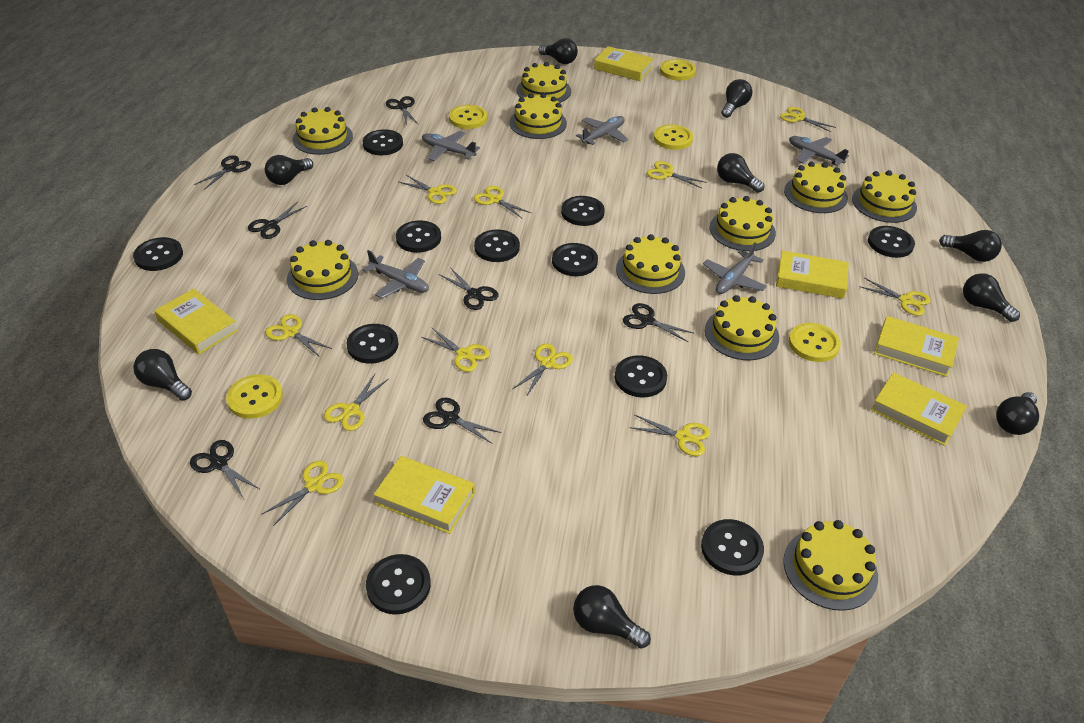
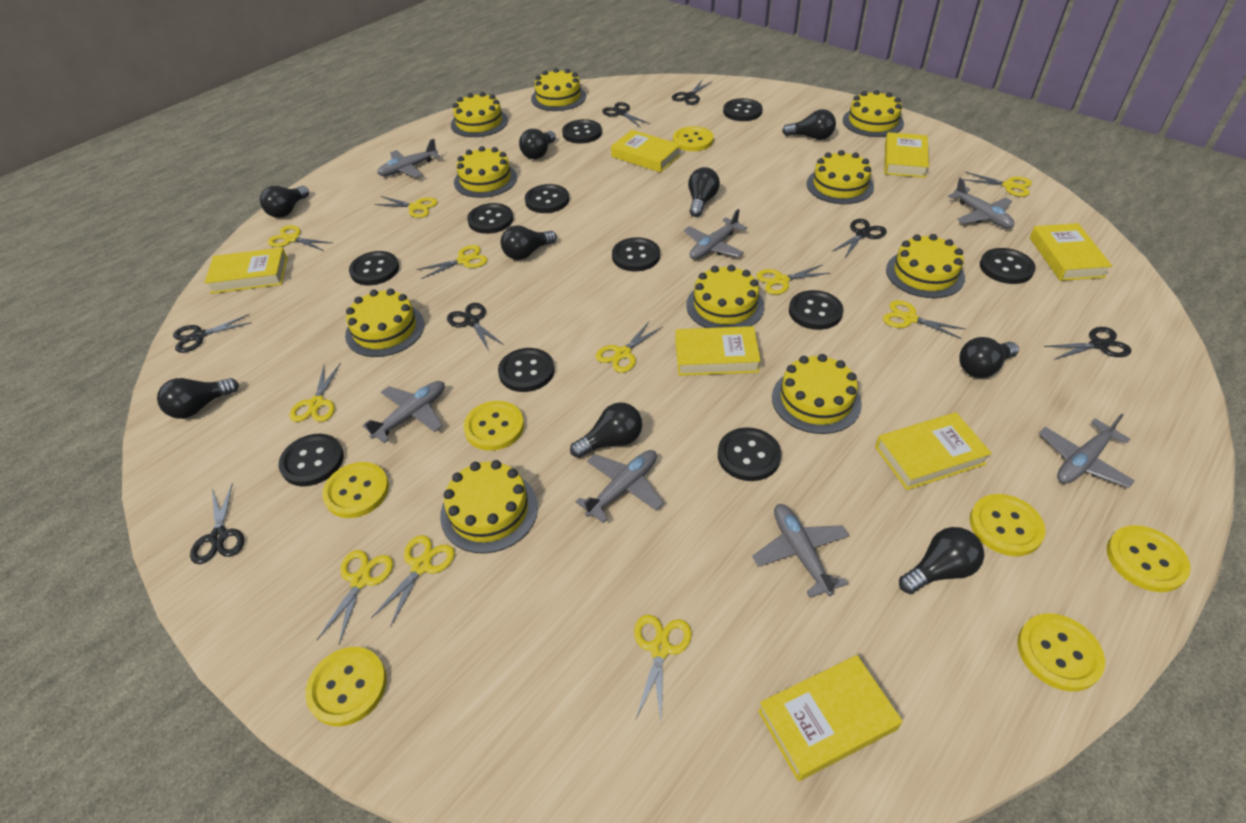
grey plane: [363,250,429,298] [422,131,480,161] [576,116,628,145] [703,242,767,294] [789,136,849,166] = 5 -> [363,381,445,443] [377,139,440,178] [575,450,664,523] [684,209,747,259] [752,504,849,598] [948,178,1014,229] [1039,414,1135,488] = 7
yellow book: [154,288,238,354] [374,456,475,534] [594,46,654,81] [776,250,849,299] [871,372,967,446] [874,316,959,377] = 6 -> [204,247,288,294] [611,130,681,173] [675,326,761,376] [758,655,903,781] [875,412,992,490] [884,132,929,178] [1030,223,1112,281] = 7
yellow button: [226,374,283,419] [449,105,487,129] [654,124,693,150] [660,59,696,81] [789,323,841,362] = 5 -> [305,647,387,726] [322,462,389,518] [464,401,524,451] [673,126,714,151] [970,494,1046,556] [1017,613,1105,691] [1107,525,1190,592] = 7

